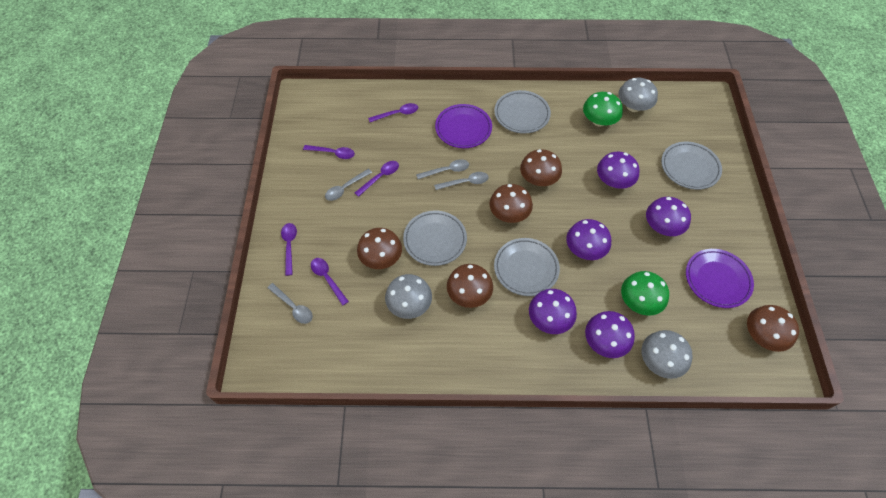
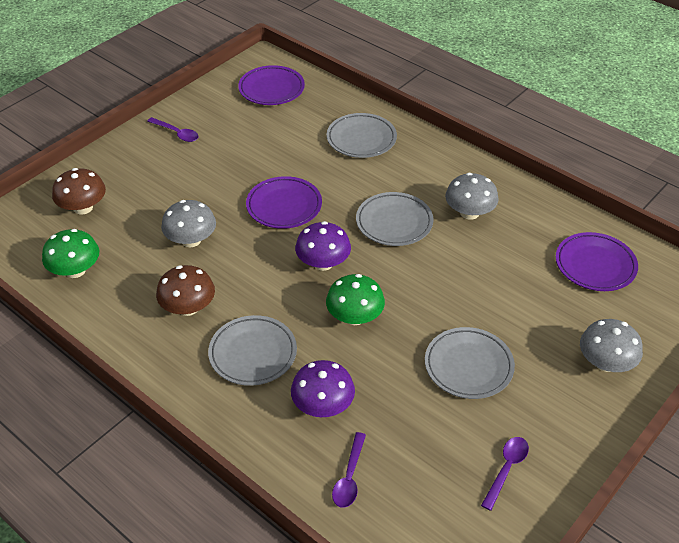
brown mushroom: [357,228,402,269] [447,264,493,308] [489,184,533,223] [520,149,562,186] [747,305,799,352] = 5 -> [52,168,106,214] [156,265,215,316] = 2
grey spoon: [268,283,313,324] [325,169,372,201] [416,159,469,179] [434,172,488,190] = 4 -> none = 0
purple mushroom: [529,289,577,334] [566,219,611,260] [585,311,635,358] [597,152,639,189] [646,197,691,236] = 5 -> [291,360,355,417] [295,221,351,271] = 2
purple plate: [435,104,492,148] [686,249,754,308] = 2 -> [238,65,305,105] [246,176,322,229] [556,232,638,291] = 3
purple spoon: [281,223,297,276] [303,145,355,159] [311,258,349,306] [355,161,399,197] [368,103,418,122] = 5 -> [147,117,199,142] [332,432,366,508] [481,437,529,511] = 3

